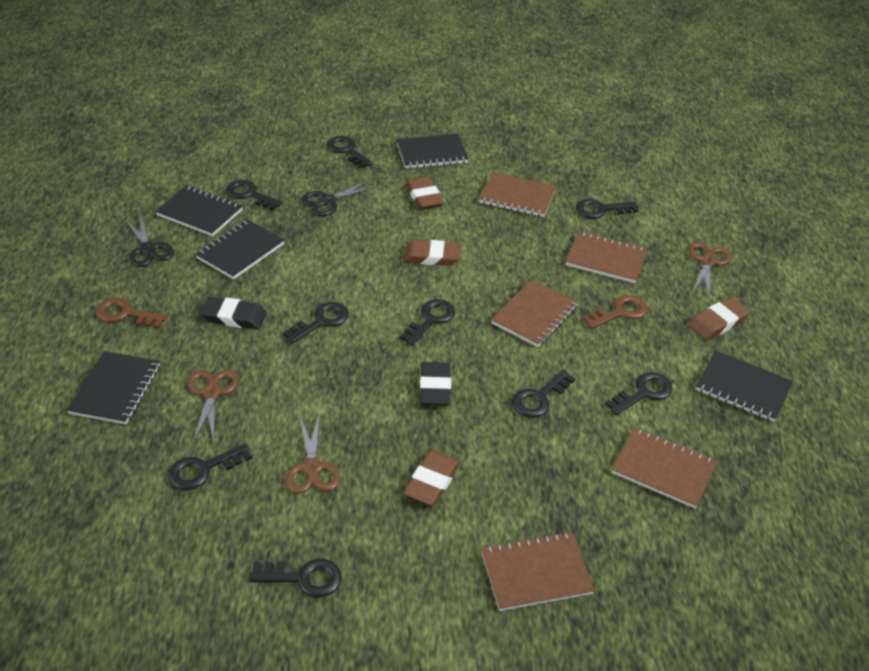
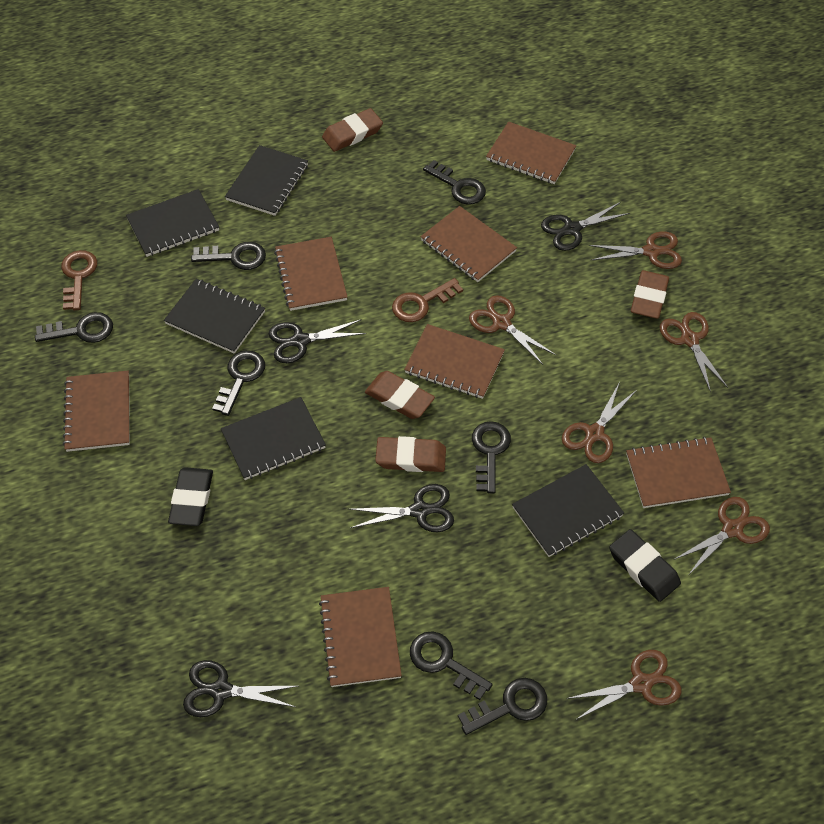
black key: [168,444,252,490] [226,180,282,211] [249,559,342,597] [283,302,349,344] [327,136,373,168] [400,299,455,346] [512,370,575,418] [576,199,639,219] [605,372,672,415] = 9 -> [35,312,113,343] [191,242,266,270] [212,350,265,416] [410,631,493,700] [423,160,486,205] [458,678,547,735] [472,421,511,493] = 7
black scissors: [125,214,174,267] [301,179,378,217] = 2 -> [183,660,298,717] [269,319,366,363] [349,484,454,532] [541,202,630,251] = 4
brown notebook: [479,172,557,217] [481,531,595,611] [491,280,578,347] [565,231,648,283] [612,427,717,509] = 5 -> [63,371,130,452] [274,237,347,311] [319,587,402,687] [404,324,505,399] [420,206,517,282] [486,122,576,184] [626,437,731,508] = 7
brown scissors: [188,370,239,443] [286,415,340,494] [688,242,732,297] = 3 -> [469,295,556,365] [562,384,637,463] [566,650,682,719] [589,231,682,269] [660,312,728,392] [673,497,770,574] = 6

